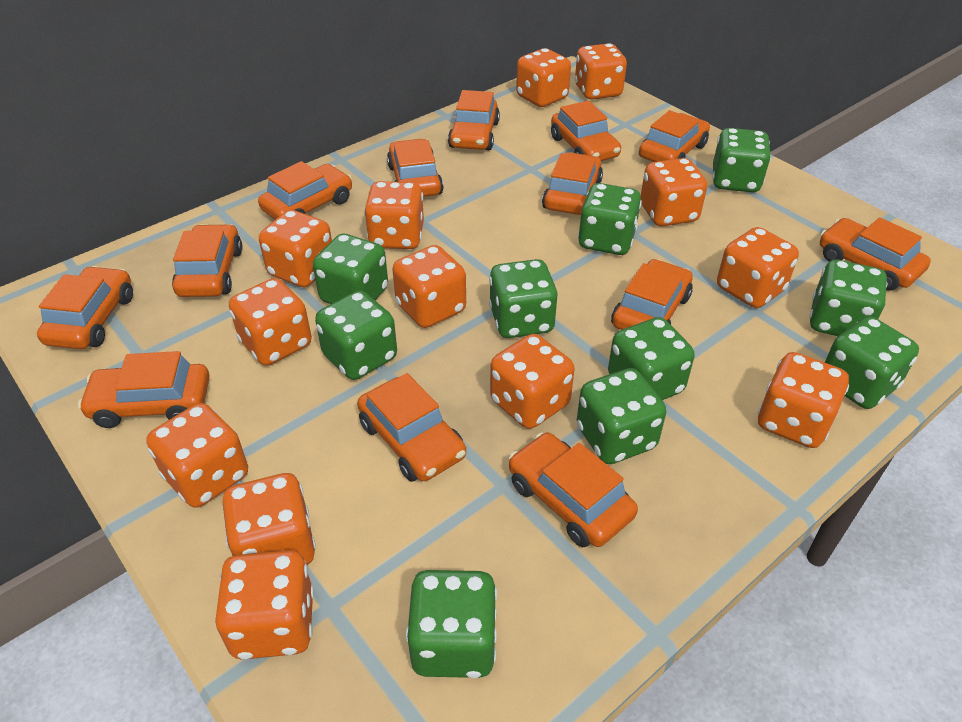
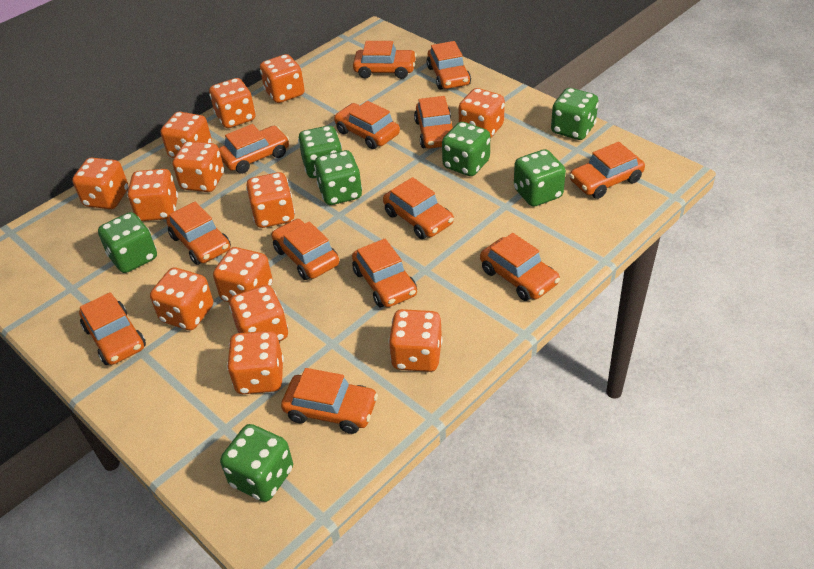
green dice: [313,234,388,304] [315,291,397,380] [406,570,497,678] [489,259,557,338] [577,368,667,464] [578,183,642,255] [608,317,695,400] [712,128,771,192] [809,260,888,336] [825,316,919,409] = 10 -> [98,212,157,273] [220,424,293,502] [298,126,342,178] [314,150,362,205] [442,122,490,176] [514,149,566,207] [551,88,599,140] = 7

